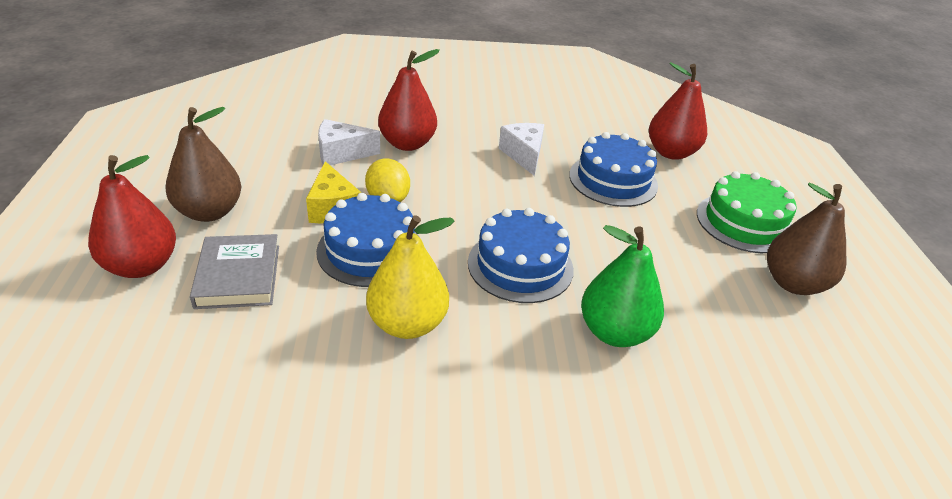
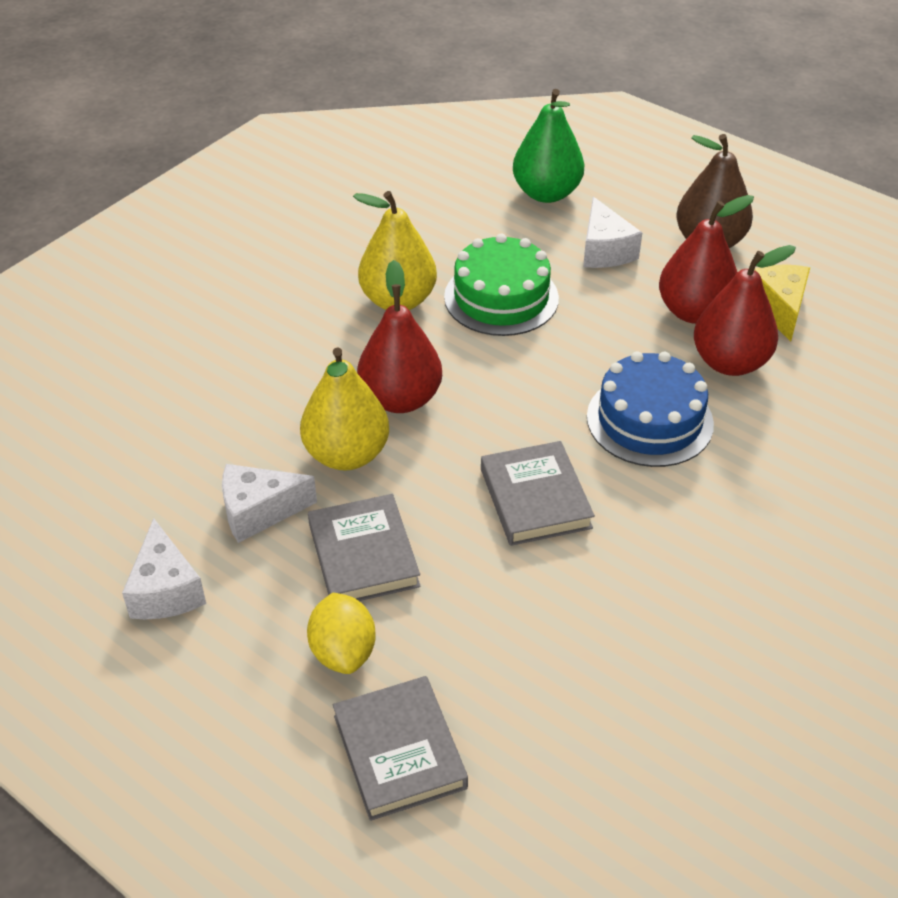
blue cake: [316,193,419,287] [468,208,574,303] [569,132,658,207] = 3 -> [587,352,714,467] = 1
brown pear: [165,107,241,222] [767,183,846,295] = 2 -> [676,134,753,248] = 1
grey book: [190,234,279,309] = 1 -> [308,494,421,601] [333,676,468,821] [481,441,595,546] = 3
white cheese: [318,119,380,165] [499,123,544,176] = 2 -> [122,518,206,620] [222,464,317,543] [583,197,642,268] = 3
yellow pear: [366,215,454,339] = 1 -> [300,347,389,471] [353,191,437,310] = 2

